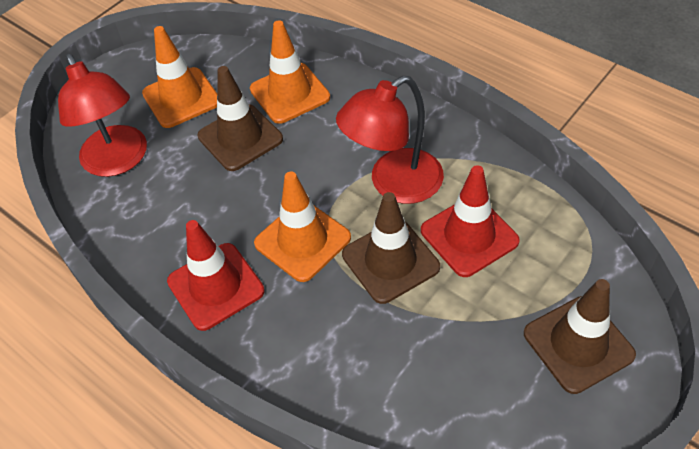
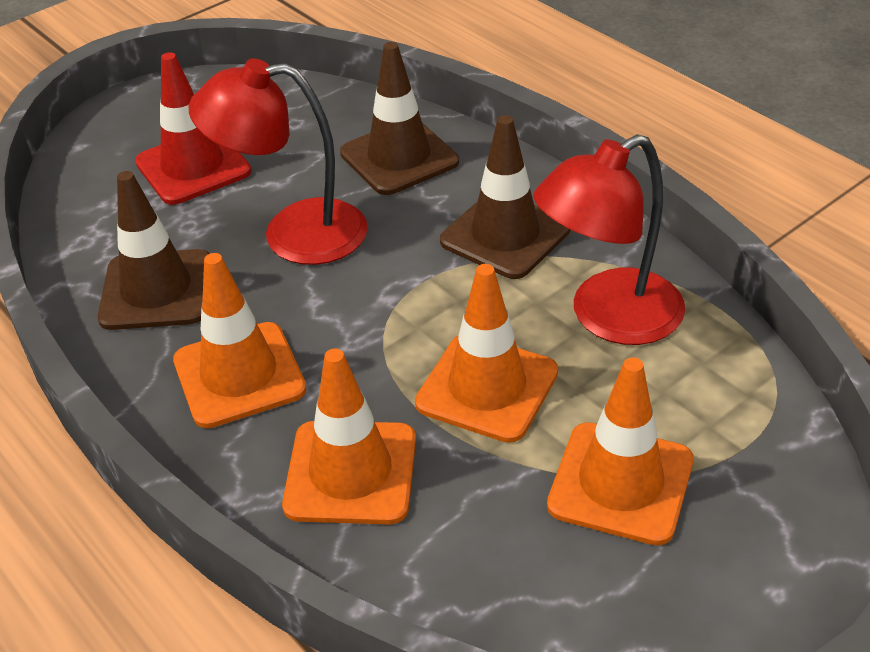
orange traffic cone: [142,26,217,128] [250,20,330,124] [254,172,351,282] = 3 -> [173,253,307,428] [282,349,416,525] [415,264,558,443] [547,357,694,545] = 4
red traffic cone: [167,220,265,331] [421,165,520,277] = 2 -> [135,52,251,205] = 1

